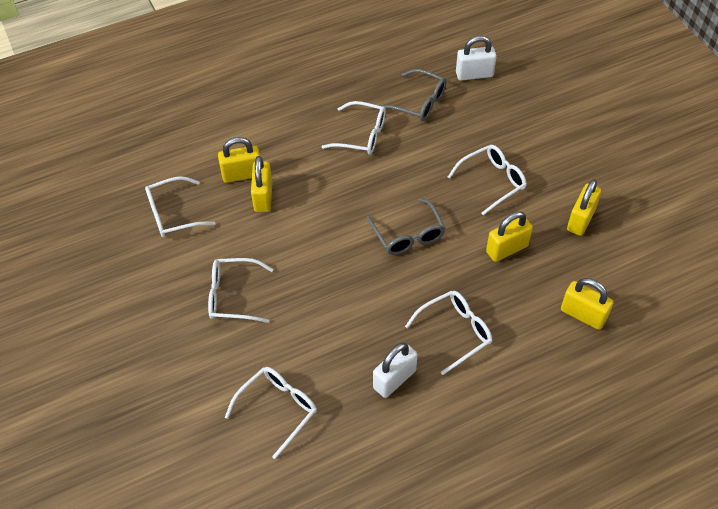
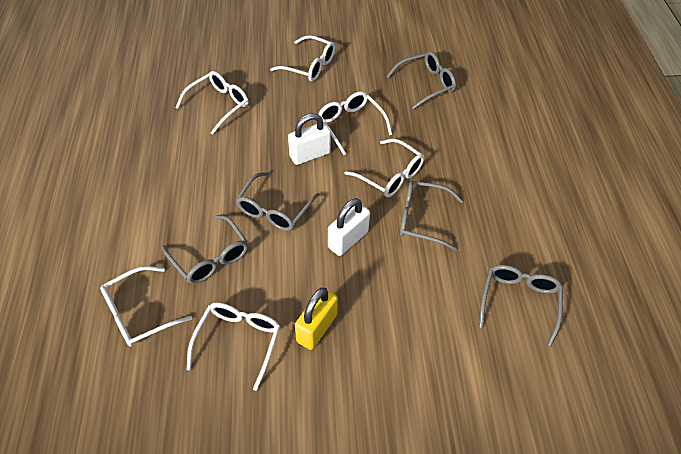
grey glasses: [367,198,445,255] [382,69,447,121] = 2 -> [162,215,248,284] [236,172,319,231] [386,51,456,109] [400,181,463,251] [479,265,563,347] = 5
yellow padlock: [218,137,260,183] [251,156,272,212] [486,212,533,262] [561,278,614,330] [567,179,602,236] = 5 -> [295,288,338,350] = 1

